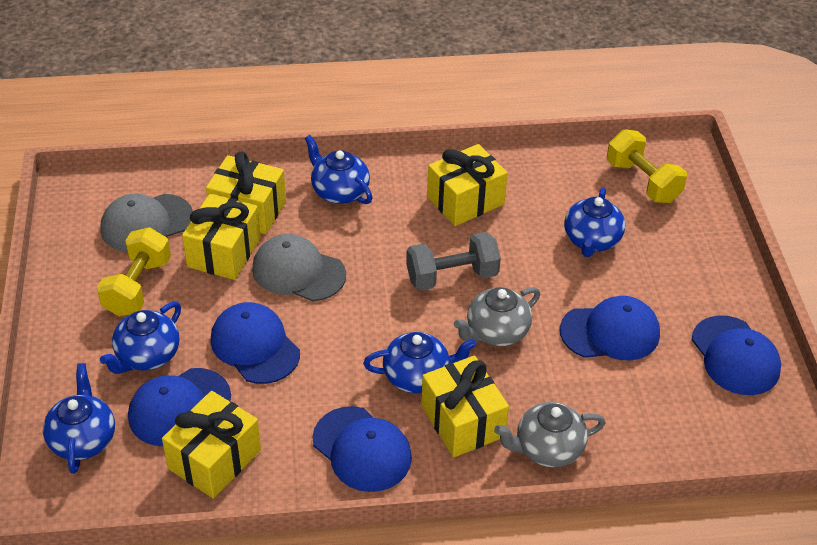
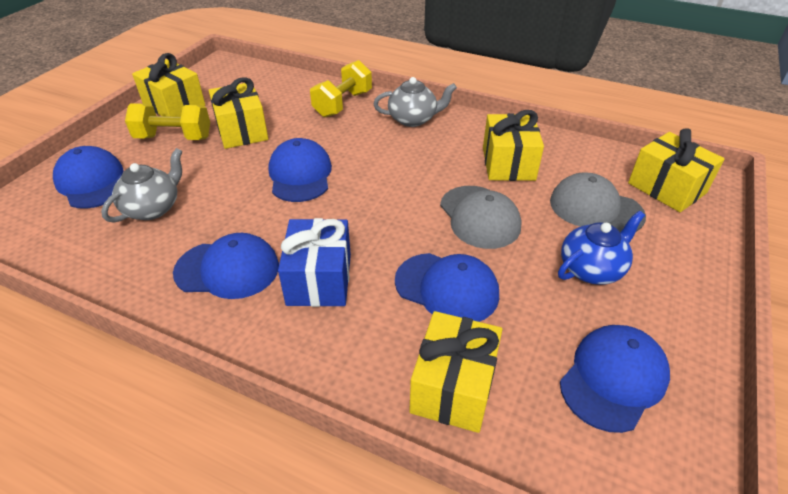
blue gift: none = 0 -> [278,218,351,307] = 1
blue teapot: [43,363,115,474] [100,302,181,374] [305,135,373,204] [363,332,476,393] [564,187,625,257] = 5 -> [558,211,645,285] = 1
grey dumbbell: [406,232,501,291] = 1 -> none = 0

